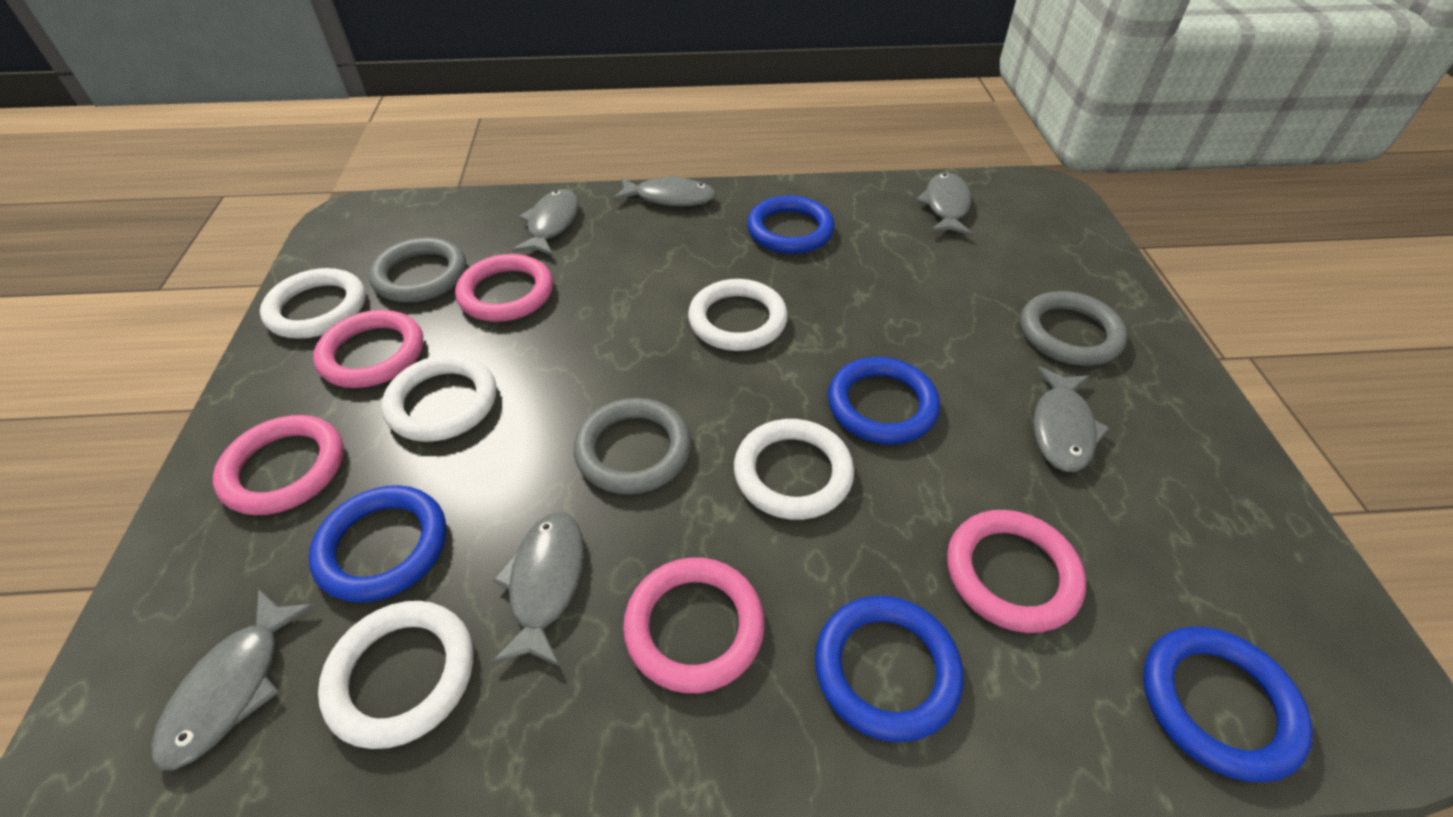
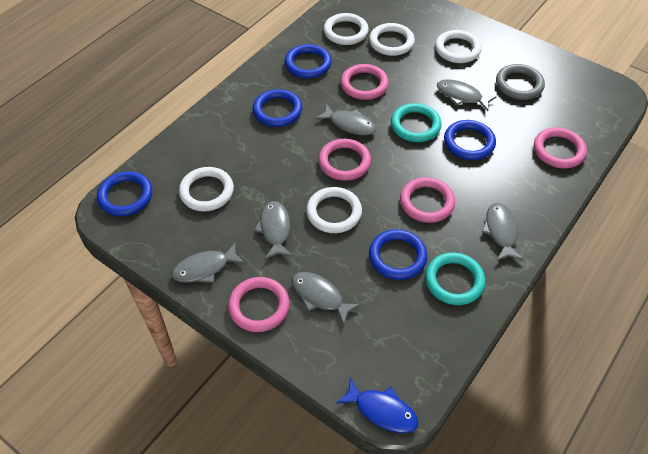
blue fish: none = 0 -> [336,377,418,433] = 1
grey ring: [369,237,466,303] [574,398,691,495] [1020,291,1128,366] = 3 -> [496,64,545,100] = 1
turquoise ring: none = 0 -> [391,103,442,142] [425,252,485,305] = 2

